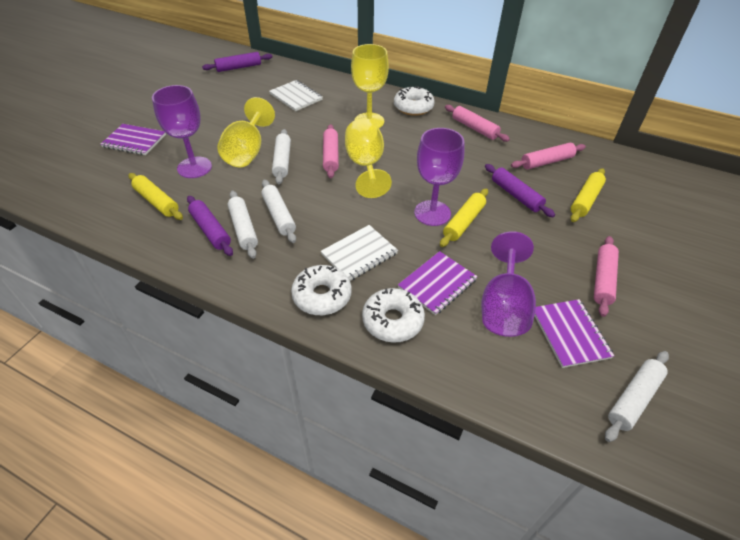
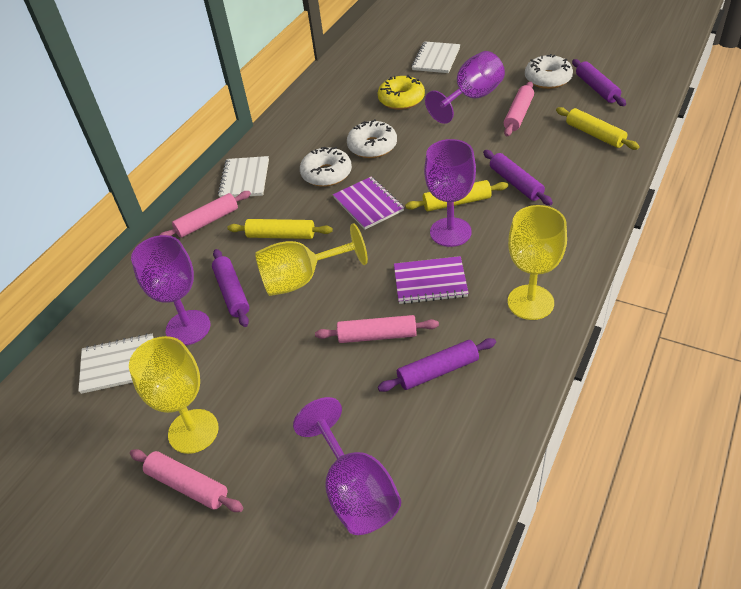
purple goblet: [152,85,212,178] [414,128,464,226] [481,231,536,337] = 3 -> [131,235,210,345] [293,397,401,535] [424,139,476,247] [425,51,505,124] = 4
purple notebook: [101,124,166,155] [398,251,478,315] [535,299,614,368] = 3 -> [333,177,404,230] [394,256,469,304] = 2
purple rolling pin: [187,196,233,256] [202,52,272,72] [485,164,555,217] = 3 -> [212,249,249,327] [378,338,496,392] [483,150,553,205] [572,59,626,106] = 4
white notebook: [269,80,322,111] [321,225,398,281] = 2 -> [78,333,154,394] [218,156,269,197] [411,42,460,73] = 3
white rolling pin: [228,191,258,259] [261,180,296,243] [272,129,291,184] [605,351,669,442] = 4 -> none = 0
yellow donut: none = 0 -> [378,75,425,110] = 1

